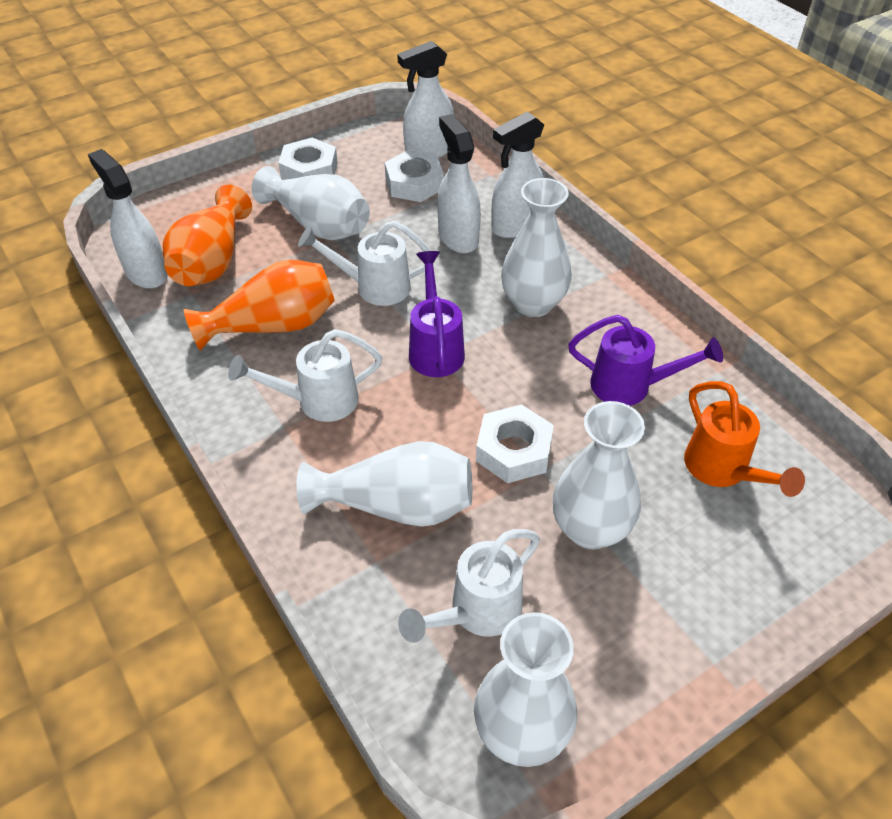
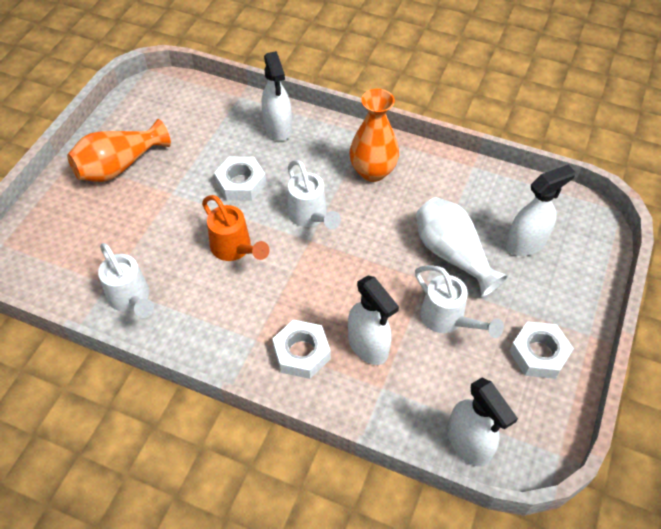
purple watering can: [409,251,465,377] [568,315,723,406] = 2 -> none = 0
white vase: [252,166,370,240] [296,441,472,527] [474,612,577,767] [501,178,572,317] [553,401,645,549] = 5 -> [416,197,508,297] = 1

